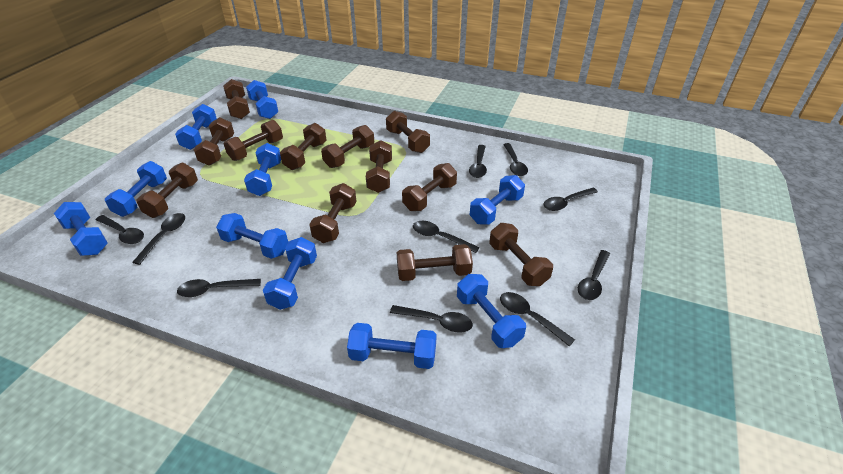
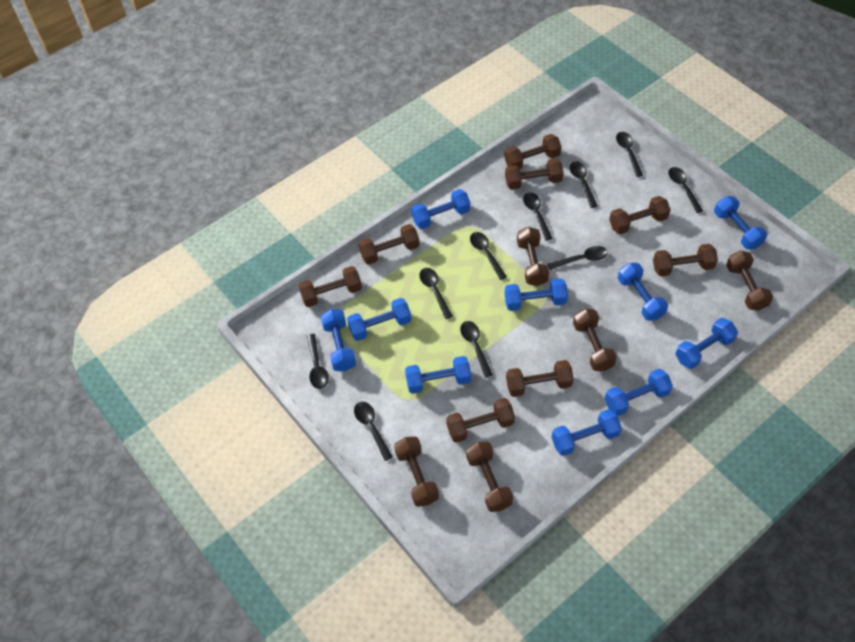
brown dumbbell: [136,163,198,218] [194,117,234,166] [223,79,250,119] [223,120,283,161] [280,123,326,170] [309,183,357,243] [321,125,374,168] [366,140,392,193] [386,111,430,153] [397,244,473,281] [402,163,457,211] [489,223,553,286] = 12 -> [299,266,362,307] [359,224,420,265] [394,436,439,507] [446,398,515,443] [466,441,513,512] [504,134,562,169] [505,158,564,190] [506,360,574,397] [517,227,549,286] [573,309,617,371] [609,196,671,234] [653,244,718,276] [726,251,773,311] = 13

